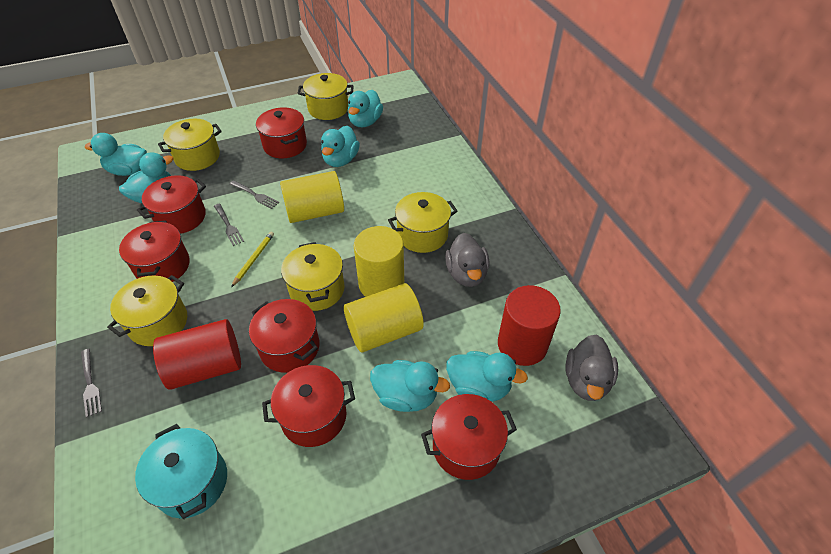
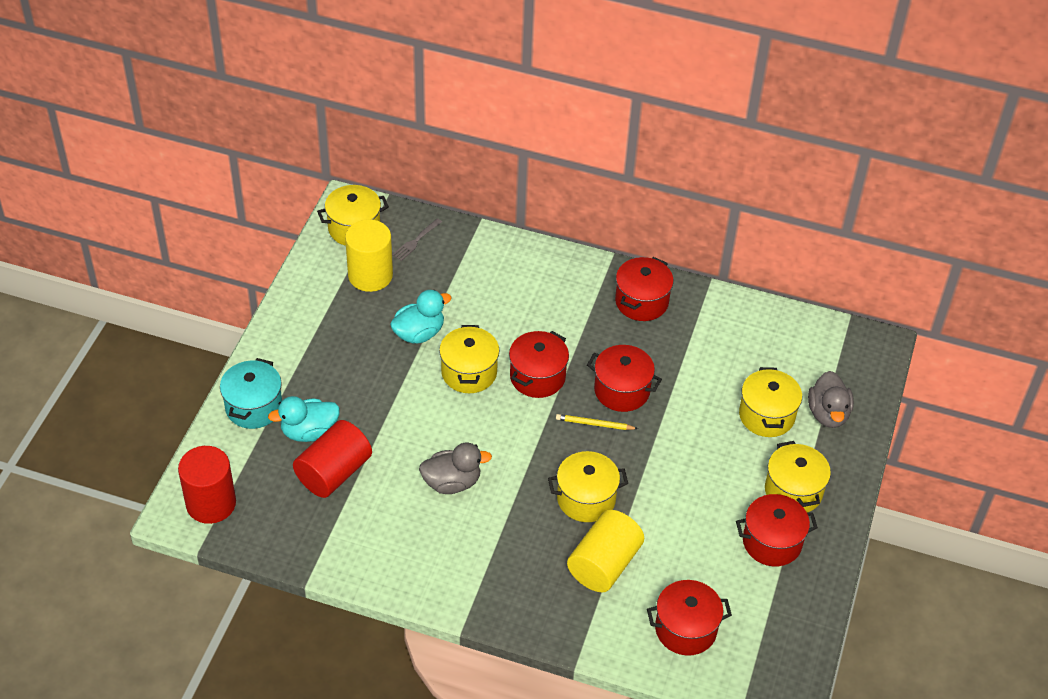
grey fork: [81,349,102,418] [214,203,244,246] [230,181,279,209] = 3 -> [392,218,442,261] = 1
red pot: [119,221,190,282] [137,175,206,234] [249,299,319,373] [256,107,307,158] [262,365,355,447] [421,394,517,480] = 6 -> [509,331,569,398] [587,345,662,412] [615,257,674,321] [647,580,732,656] [736,494,818,566] = 5
turquoise duck: [85,133,147,176] [119,152,174,203] [321,126,360,167] [348,90,383,127] [370,360,450,412] [446,351,528,402] = 6 -> [268,396,340,442] [390,290,452,344] = 2
yellow cylinder: [280,171,344,223] [344,283,424,353] [354,226,404,297] = 3 -> [345,219,393,292] [567,510,644,592] = 2

